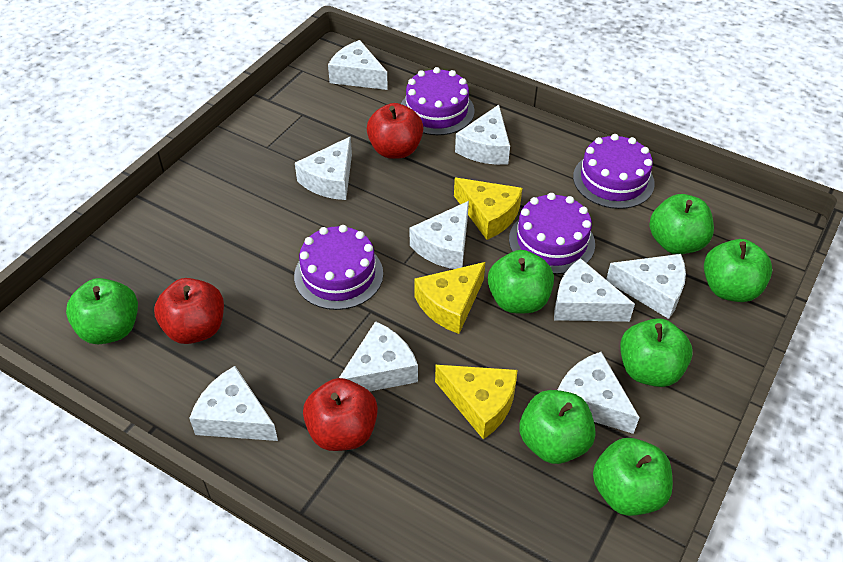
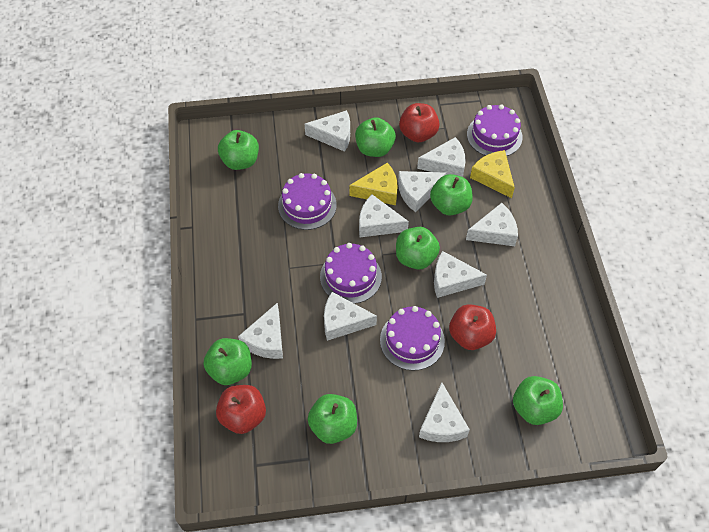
yellow cheese: [414,262,485,334] [435,365,518,439] [454,178,522,240] = 3 -> [349,162,398,205] [470,150,515,198] = 2

